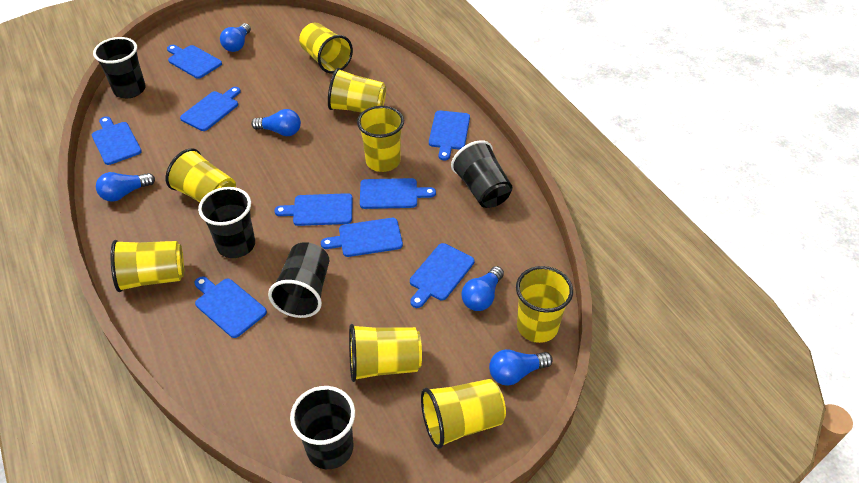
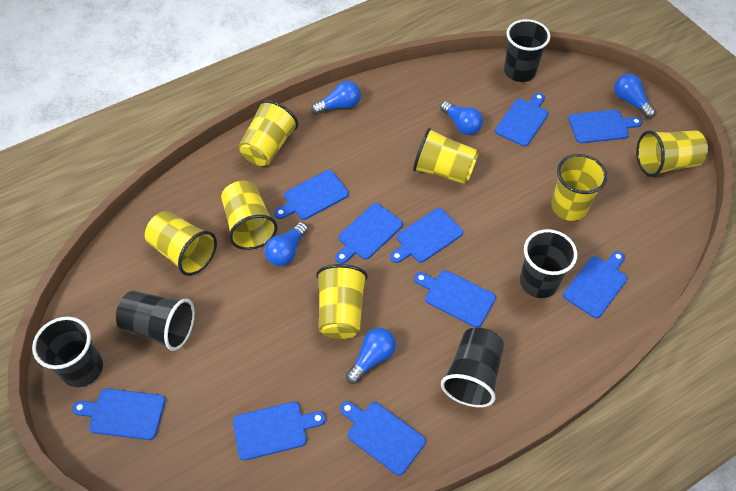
blue cutting board: [92,116,142,165] [167,45,222,79] [180,87,241,131] [195,276,267,338] [274,193,353,226] [321,218,403,257] [360,178,436,209] [410,243,474,308] [429,110,470,160] = 9 -> [72,388,166,440] [233,402,326,461] [274,170,349,220] [335,203,403,264] [340,401,426,476] [390,208,463,263] [414,270,496,328] [495,93,549,146] [563,251,628,318] [568,110,642,143] = 10
yellow cup: [111,240,184,292] [166,148,236,202] [299,23,353,74] [328,68,386,113] [349,324,422,382] [357,106,404,172] [421,379,506,449] [516,266,573,343] = 8 -> [145,211,217,276] [221,181,278,250] [238,100,298,166] [316,264,368,339] [413,127,478,184] [551,154,607,221] [636,130,708,177] = 7

